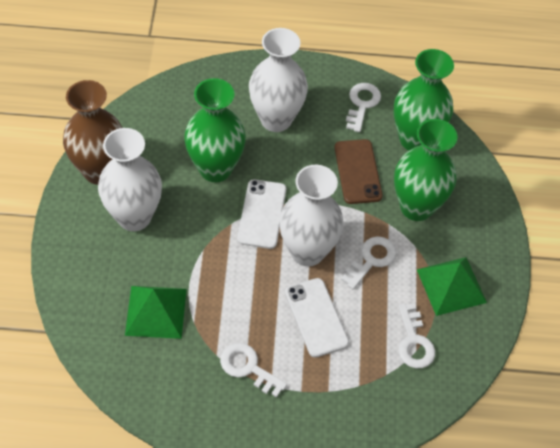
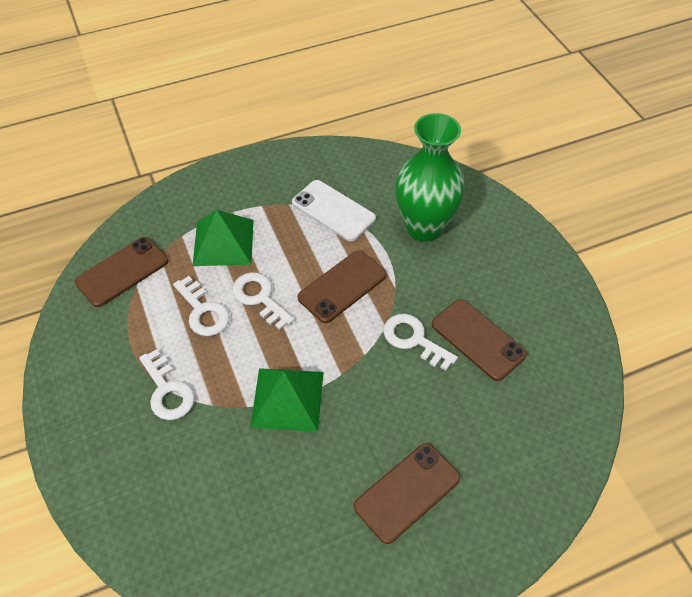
brown phone: [334,139,383,204] = 1 -> [75,237,168,307] [298,250,387,323] [354,443,460,544] [432,299,527,381] = 4
brown vase: [63,80,122,185] = 1 -> none = 0
green vase: [184,78,246,182] [393,49,454,150] [394,119,458,221] = 3 -> [395,113,465,242] = 1
white phone: [237,179,286,249] [285,278,349,358] = 2 -> [292,180,376,242] = 1
white vase: [98,128,162,231] [249,28,308,132] [279,165,344,266] = 3 -> none = 0

